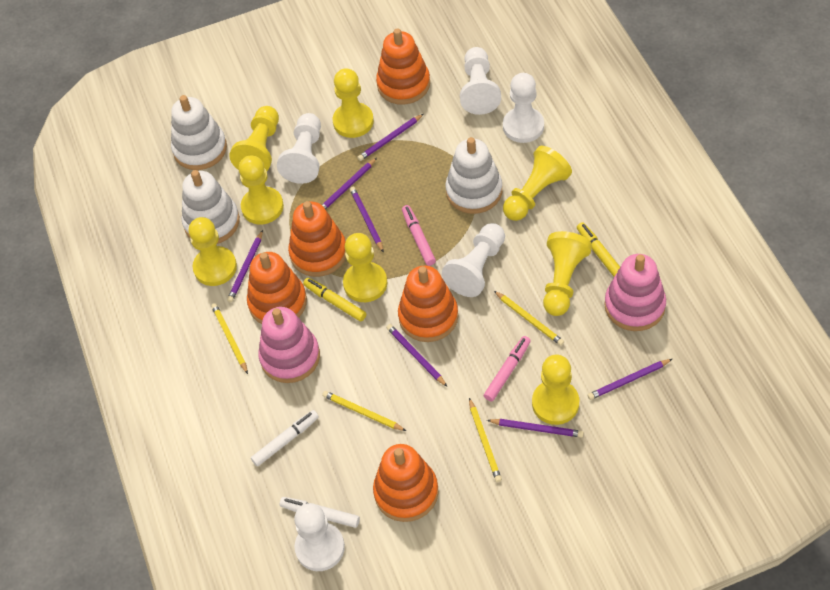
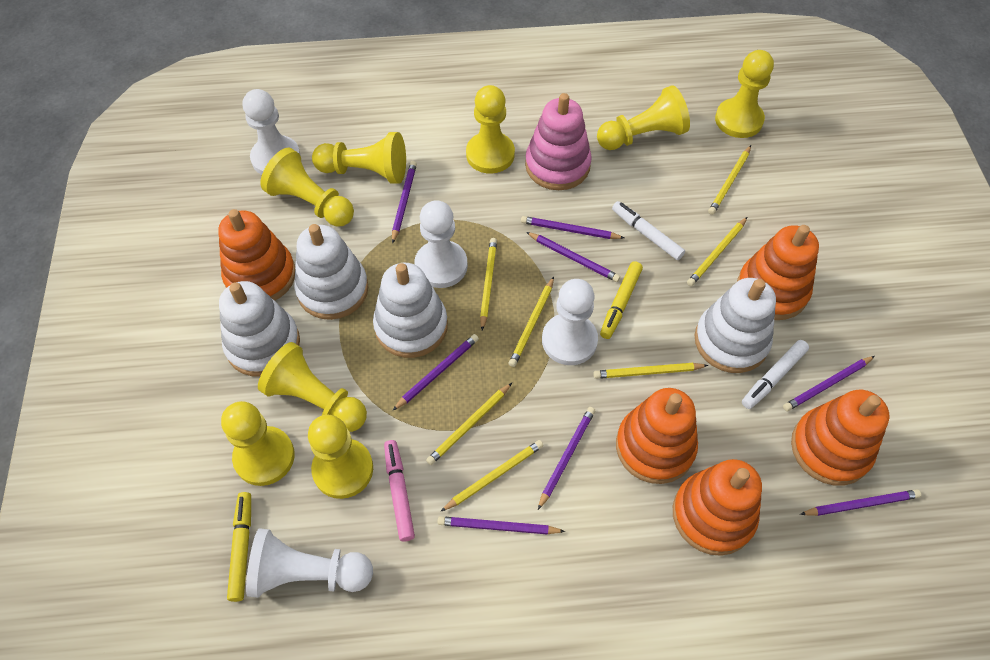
pink marker: [402,205,436,266] [484,336,531,402] = 2 -> [384,440,415,542] = 1
pink stacking toy: [258,307,320,383] [604,254,666,331] = 2 -> [525,93,592,190] = 1
purple pencil: [227,230,263,303] [322,158,377,210] [350,187,384,253] [357,114,423,161] [386,324,447,386] [487,419,584,438] [588,359,672,400] = 7 -> [392,161,417,244] [392,334,479,411] [438,516,565,535] [521,216,624,239] [526,232,620,282] [538,407,595,510] [783,356,875,411] [800,489,921,516] = 8
white pawn: [277,113,321,184] [294,503,345,571] [442,223,505,297] [460,47,501,115] [503,73,544,143] = 5 -> [243,89,301,175] [246,528,373,597] [414,200,468,288] [542,279,598,365] = 4
white stacking toy: [171,95,227,170] [182,170,240,244] [445,137,502,214] = 3 -> [219,281,300,377] [294,224,368,320] [373,263,448,358] [695,278,776,373] = 4
yellow pencil: [211,303,248,374] [322,391,406,431] [469,398,502,482] [494,291,564,346] = 4 -> [426,383,512,465] [440,440,544,512] [480,238,497,331] [509,277,554,367] [593,363,709,379] [687,217,747,286] [708,145,751,215] = 7

